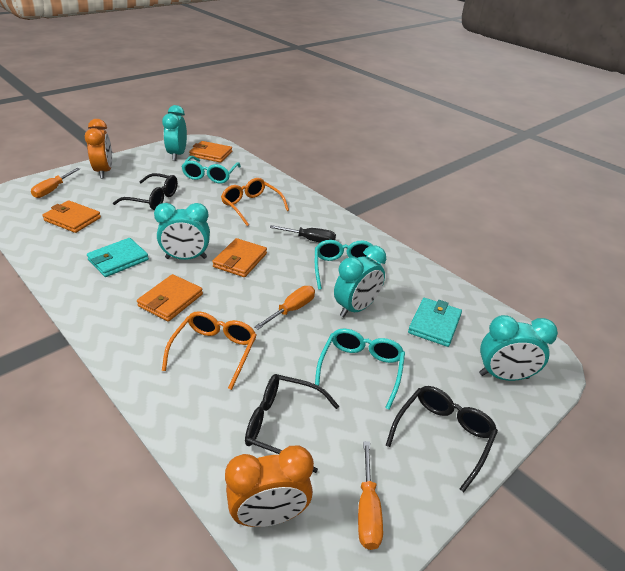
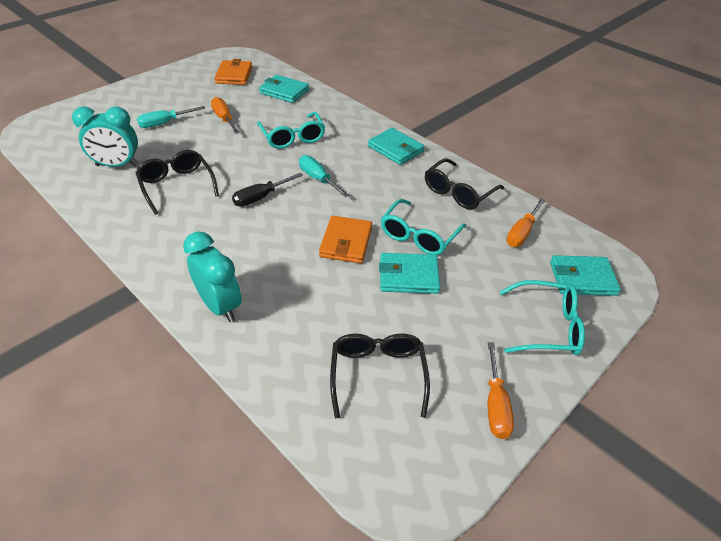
orange clock: [85,119,112,178] [225,446,314,527] = 2 -> none = 0
orange glasses: [162,311,257,390] [221,178,289,226] = 2 -> none = 0
orange wallet: [42,200,101,233] [137,274,203,322] [189,141,232,163] [212,238,267,277] = 4 -> [214,59,252,85] [319,216,372,263] = 2
turquoise clock: [154,203,210,260] [162,105,187,161] [334,245,386,317] [479,315,558,381] = 4 -> [72,106,138,167] [183,231,242,322] = 2
turquoise screwdriver: none = 0 -> [137,106,205,128] [299,155,349,197] = 2
turquoise wallet: [87,238,149,277] [408,298,462,347] = 2 -> [259,75,309,103] [368,128,424,165] [379,253,440,294] [550,255,621,296] = 4

